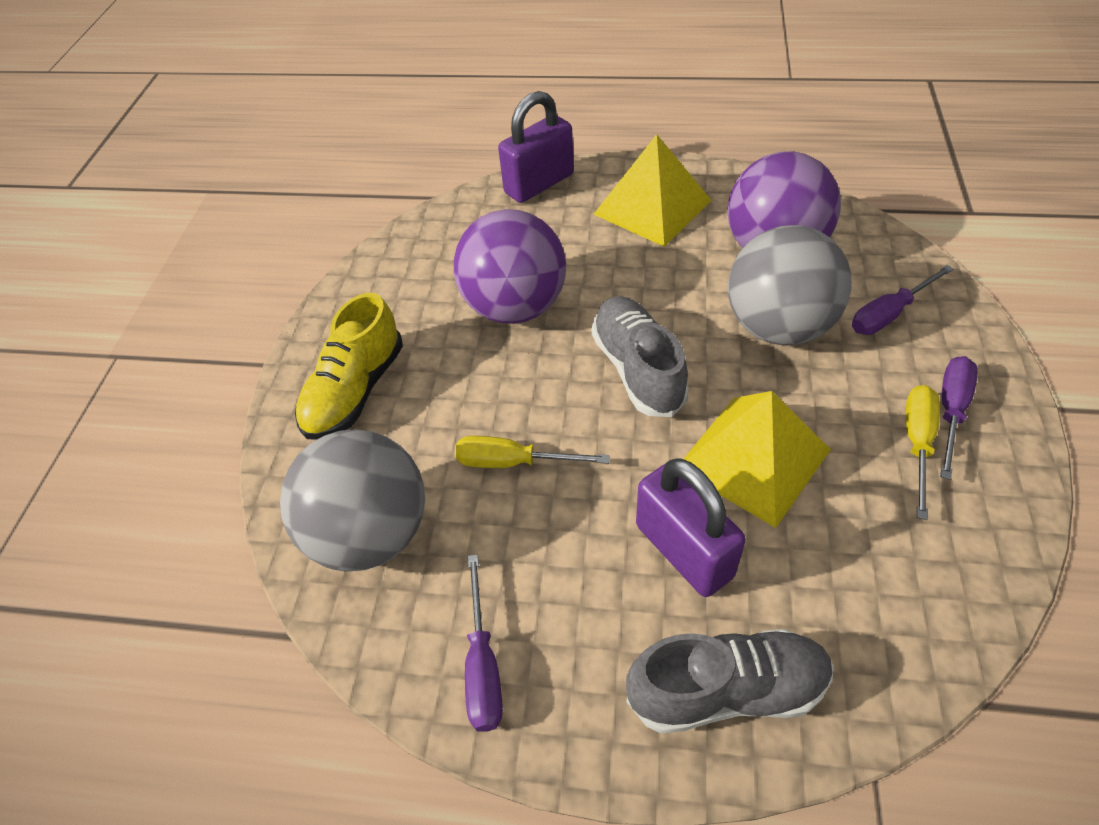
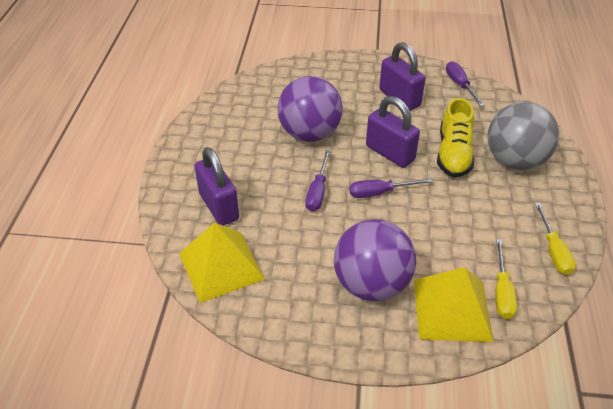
grey ball: [280,429,425,571] [728,225,851,346] = 2 -> [487,102,559,170] = 1
grey shoe: [592,296,689,417] [626,629,834,734] = 2 -> none = 0
purple padlock: [498,91,574,203] [636,458,746,597] = 2 -> [194,147,239,226] [366,96,420,168] [379,42,426,111] = 3

